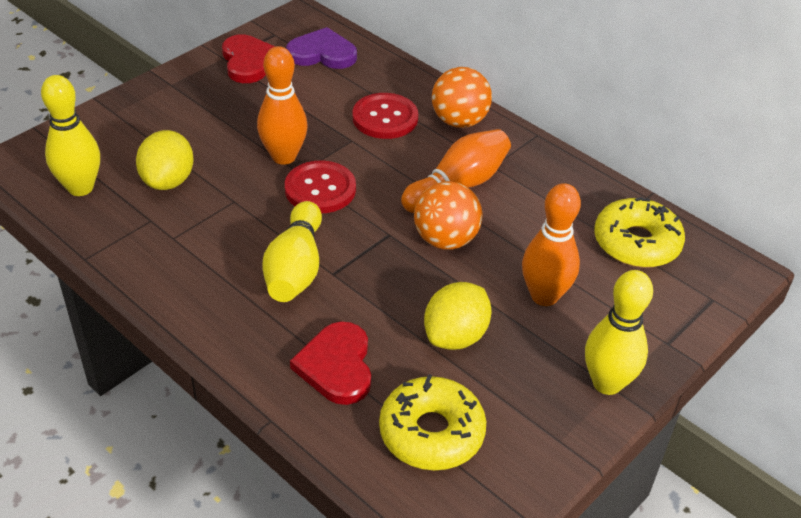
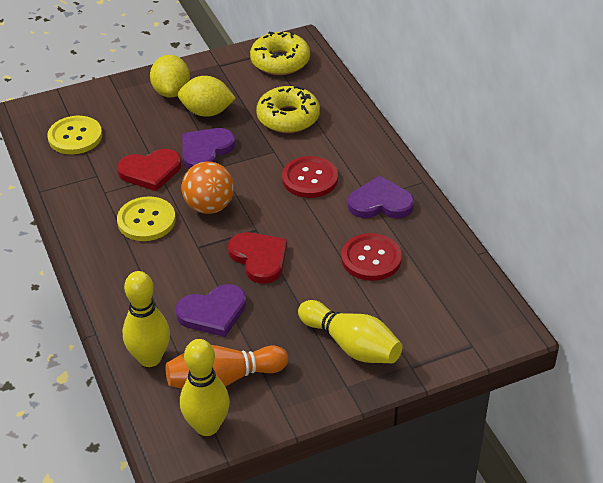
orange ball: [414,181,483,250] [432,67,492,128] = 2 -> [182,162,234,214] = 1
orange bowling pin: [257,46,308,165] [401,129,511,213] [522,183,581,306] = 3 -> [166,345,288,389] = 1
purple heart: [286,27,357,69] = 1 -> [175,284,247,337] [182,128,235,169] [348,176,414,218] = 3
yellow button: none = 0 -> [47,116,102,154] [117,196,176,241] = 2

